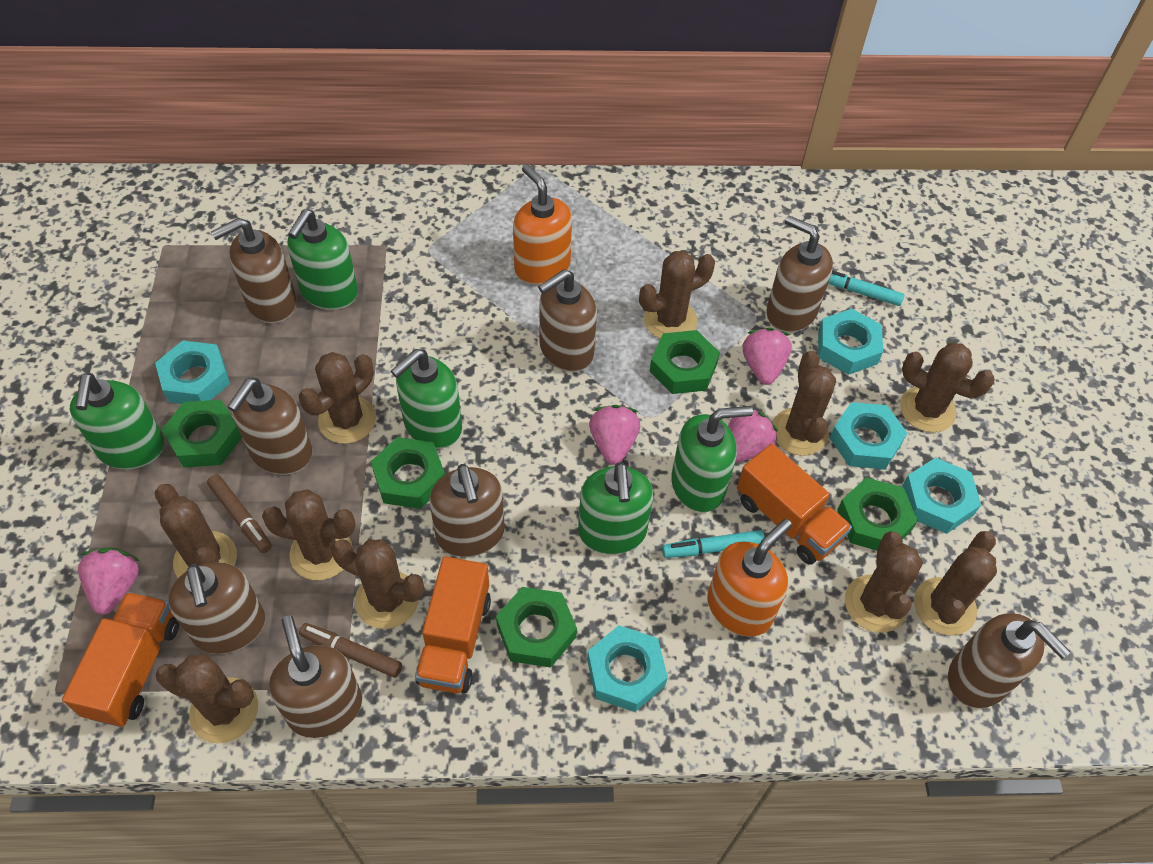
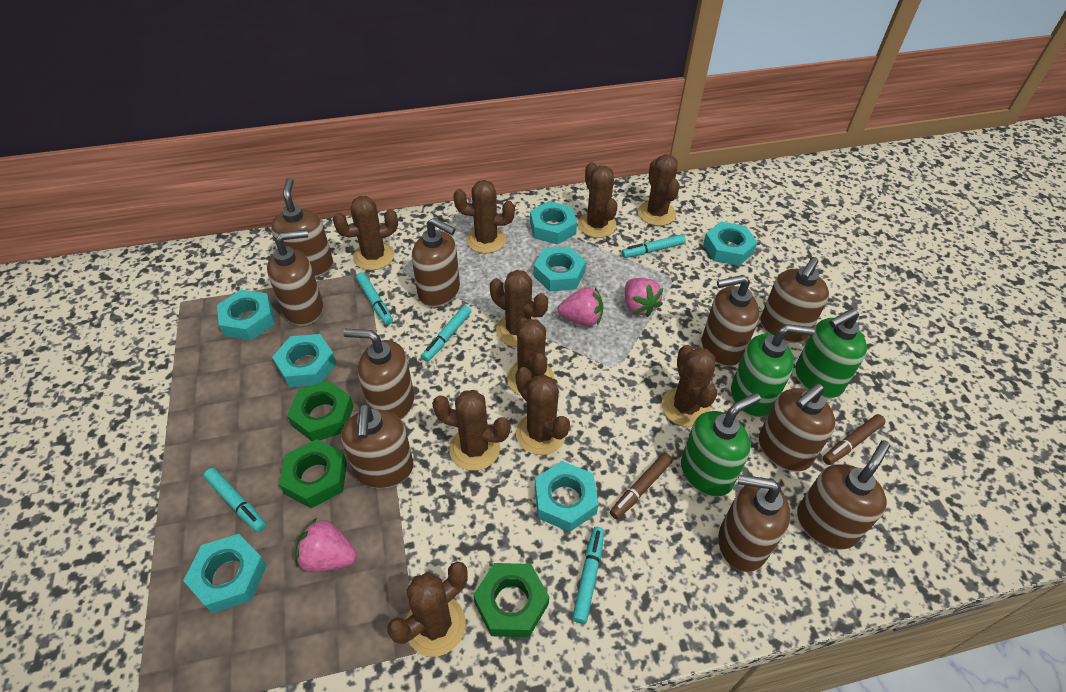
brown soap dispenser: [168,562,265,654] [211,218,296,323] [227,378,312,475] [269,615,362,738] [429,464,505,557] [538,269,597,372] [766,215,833,333] [948,613,1070,708] = 8 -> [267,230,323,326] [271,178,333,278] [341,404,414,489] [343,329,414,420] [412,218,460,307] [702,275,760,367] [718,474,791,572] [759,383,836,472] [760,257,829,343] [797,440,890,550] = 10
green nut: [162,400,242,468] [371,437,445,509] [496,587,577,667] [650,330,720,394] [837,477,918,550] = 5 -> [279,439,347,508] [287,380,354,441] [473,563,549,637] = 3
green soap dispenser: [70,373,164,469] [287,209,358,310] [391,349,462,449] [578,462,653,554] [671,406,753,512] = 5 -> [681,393,761,497] [731,324,815,417] [795,308,867,399] = 3
orange soap dispenser: [513,164,572,285] [707,519,792,637] = 2 -> none = 0
orange truck: [62,592,179,727] [415,556,491,693] [737,444,852,565] = 3 -> none = 0
pink strawberry: [78,547,140,615] [589,405,640,465] [728,405,778,463] [743,328,791,385] = 4 -> [295,518,357,572] [558,287,603,326] [625,278,663,317] = 3
turquoise marker: [662,530,765,558] [828,270,904,306] = 2 -> [203,468,266,532] [356,272,393,325] [421,305,471,362] [572,527,604,624] [621,234,686,258] = 5
turquoise nut: [155,340,230,404] [587,625,668,712] [818,309,883,375] [830,402,907,469] [902,458,981,534] = 5 -> [183,534,267,613] [217,290,275,340] [272,334,337,387] [530,201,577,245] [534,246,586,291] [535,461,599,532] [703,222,758,266] = 7

